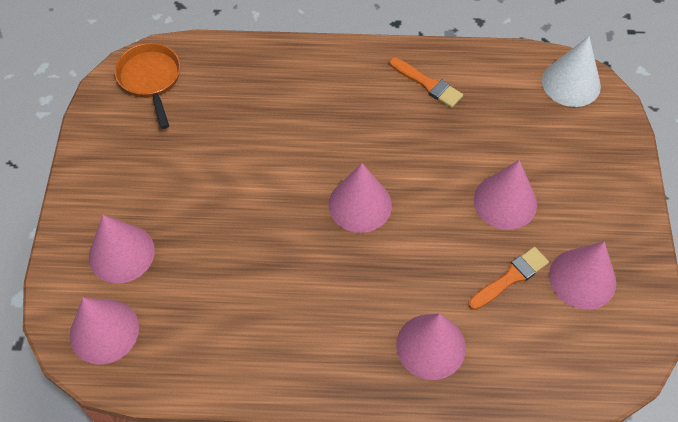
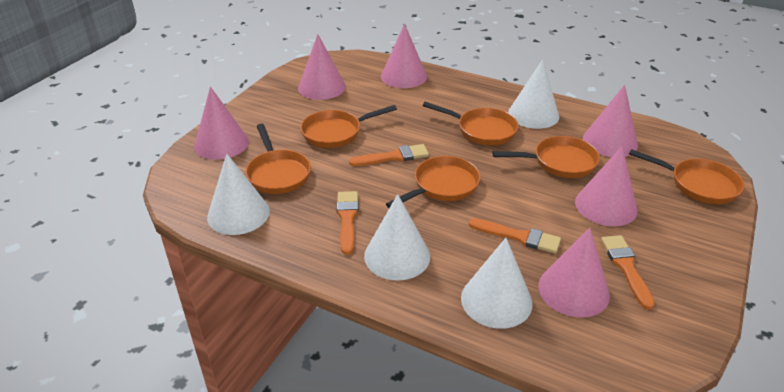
orange brush: [389,57,463,108] [469,247,549,310] = 2 -> [337,191,359,255] [349,144,429,166] [469,218,561,253] [601,235,655,310] = 4
orange pan: [115,43,181,129] = 1 -> [246,124,311,194] [301,105,397,148] [386,156,481,208] [423,102,519,145] [493,136,600,178] [629,149,744,204] = 6
white cone: [542,36,601,107] = 1 -> [207,154,270,235] [364,194,430,281] [461,238,533,329] [508,59,559,129] = 4

